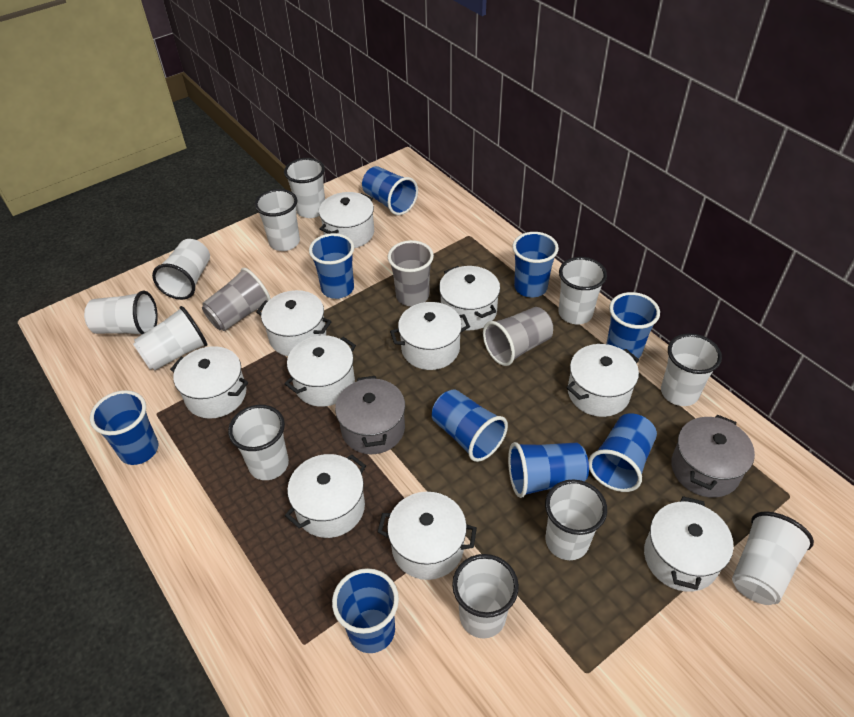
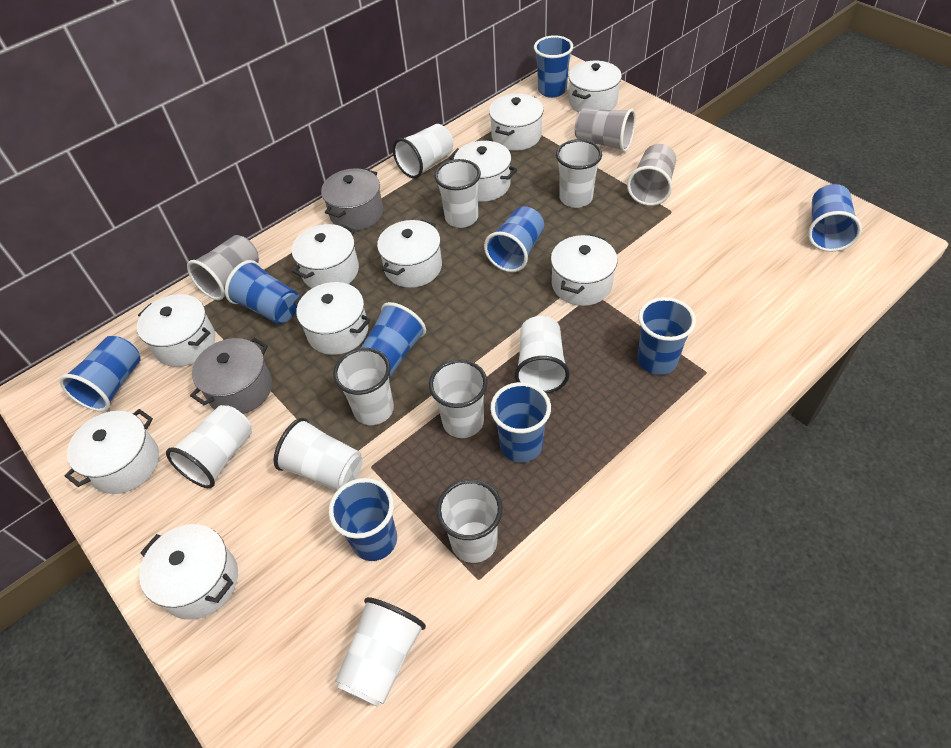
white cup: [84,291,158,335] [133,306,207,371] [152,239,210,300] [228,405,289,480] [255,189,300,251] [284,158,325,218] [452,554,519,639] [545,480,607,560] [558,257,607,324] [661,333,722,406] [732,512,814,605] = 11 -> [166,405,252,488] [274,418,363,491] [333,348,394,425] [335,597,426,707] [393,124,453,179] [429,359,488,438] [434,159,481,228] [436,479,503,563] [515,316,570,393] [556,139,602,208] = 10

